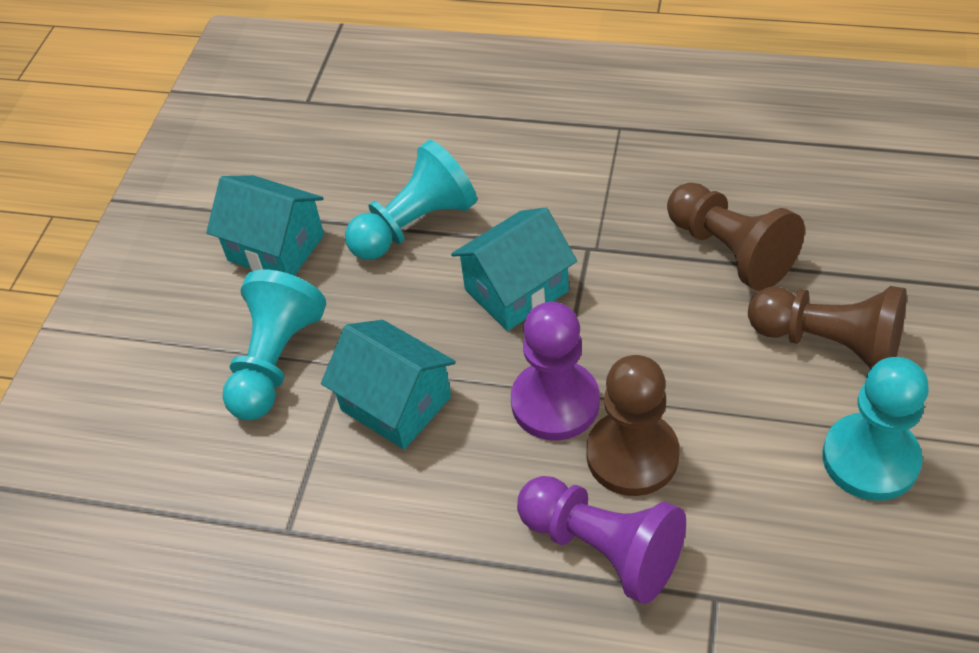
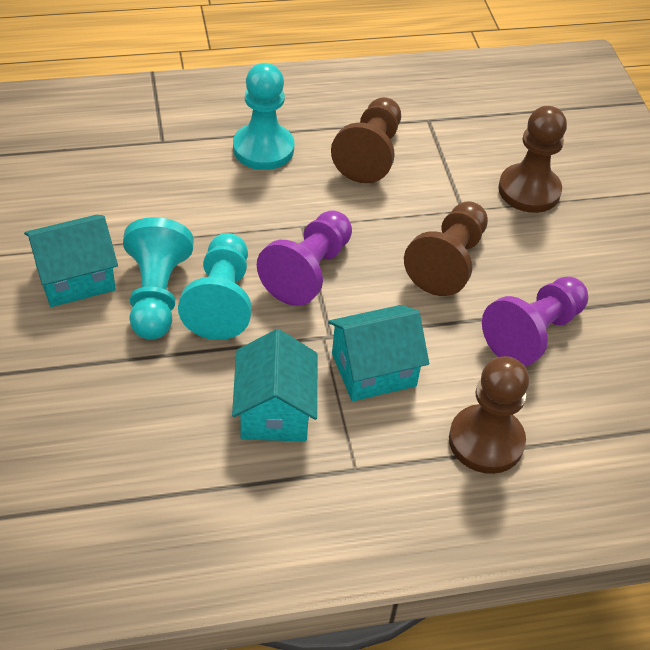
brown pawn: [586,355,680,496] [667,182,805,291] [748,286,907,369] = 3 -> [331,97,401,183] [404,201,488,296] [449,356,529,474] [498,106,567,213] = 4

